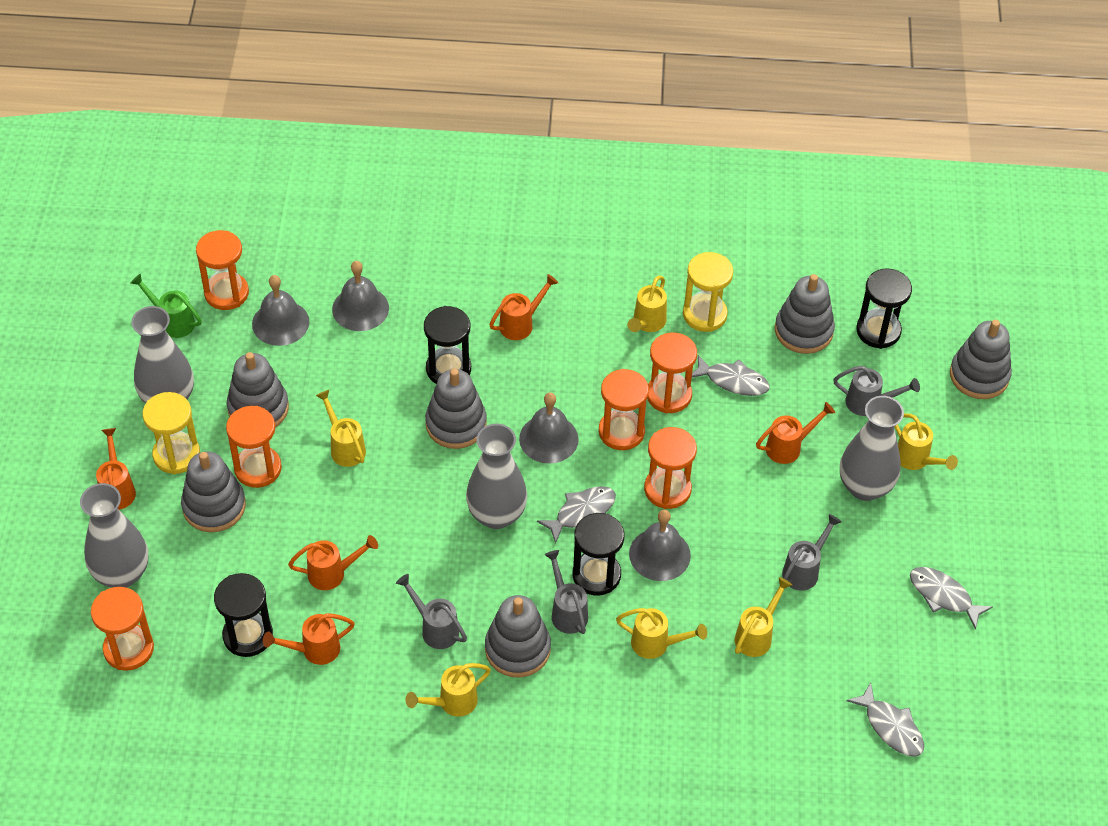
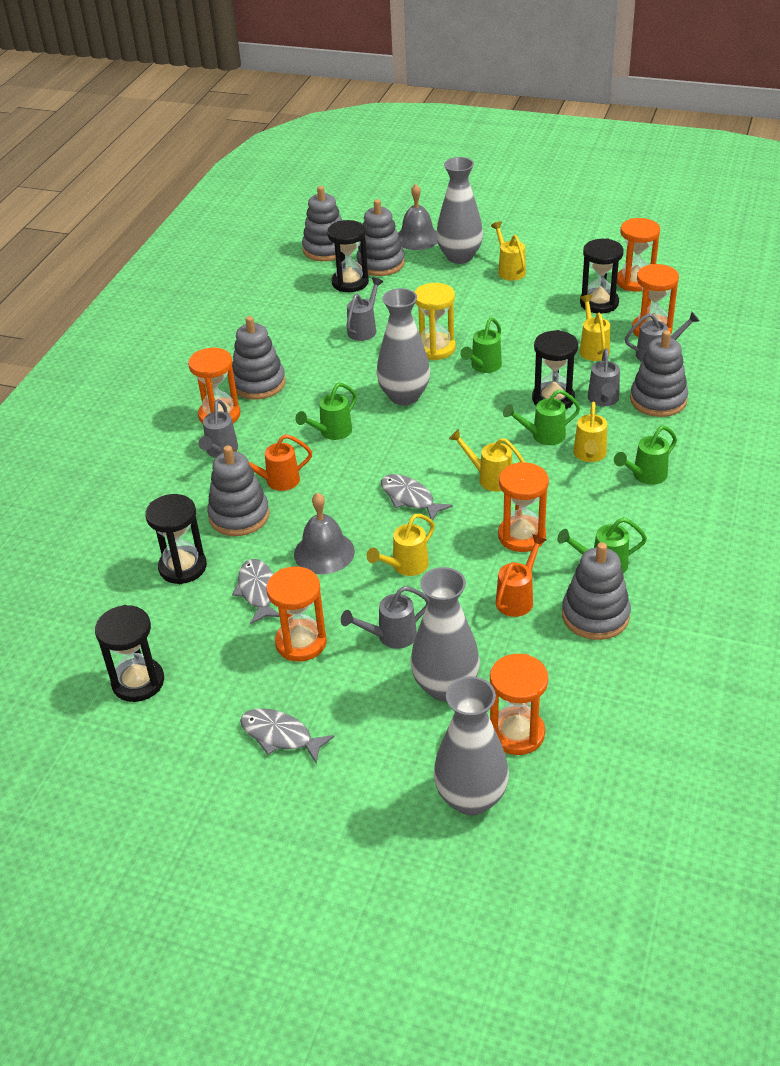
black hourglass: [214,573,273,657] [424,306,471,384] [573,513,624,596] [856,268,912,349] = 4 -> [95,605,164,702] [145,494,207,584] [327,220,369,292] [532,330,578,409] [580,238,624,314] = 5
green watering can: [131,273,202,338] = 1 -> [295,383,357,440] [460,317,502,373] [503,389,580,445] [557,518,647,573] [614,425,677,485] = 5
grey bell: [252,275,309,346] [332,261,389,331] [519,392,579,464] [629,510,691,581] = 4 -> [294,492,355,574] [398,184,438,250] = 2
grey fish: [537,486,616,544] [692,355,770,396] [846,682,924,757] [910,567,993,630] = 4 -> [232,559,280,624] [240,708,335,763] [381,474,453,521] = 3
grey watering can: [396,574,467,649] [544,550,588,634] [782,514,842,591] [833,366,920,416] = 4 -> [199,399,238,458] [341,586,429,649] [346,278,383,341] [587,348,620,406] [625,312,699,362] = 5
orange watering can: [96,428,136,510] [263,613,355,665] [288,535,378,590] [489,274,558,340] [756,402,835,464] = 5 -> [233,434,312,491] [496,534,546,617] = 2
yellow hourglass: [143,392,200,474] [683,252,733,332] = 2 -> [415,283,456,360] = 1
yellow watering can: [316,390,366,467] [405,663,491,717] [616,608,707,659] [627,276,667,332] [735,577,792,657] [894,413,958,470] = 6 -> [367,514,435,576] [449,429,525,492] [491,221,526,281] [573,402,607,462] [579,295,610,361] = 5

